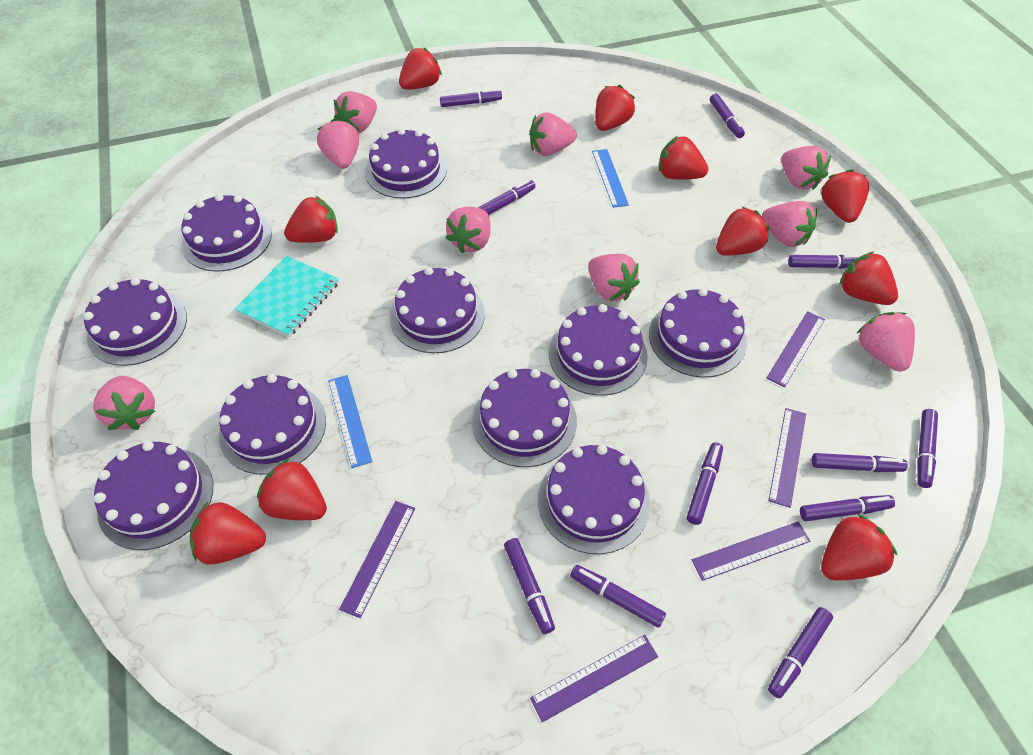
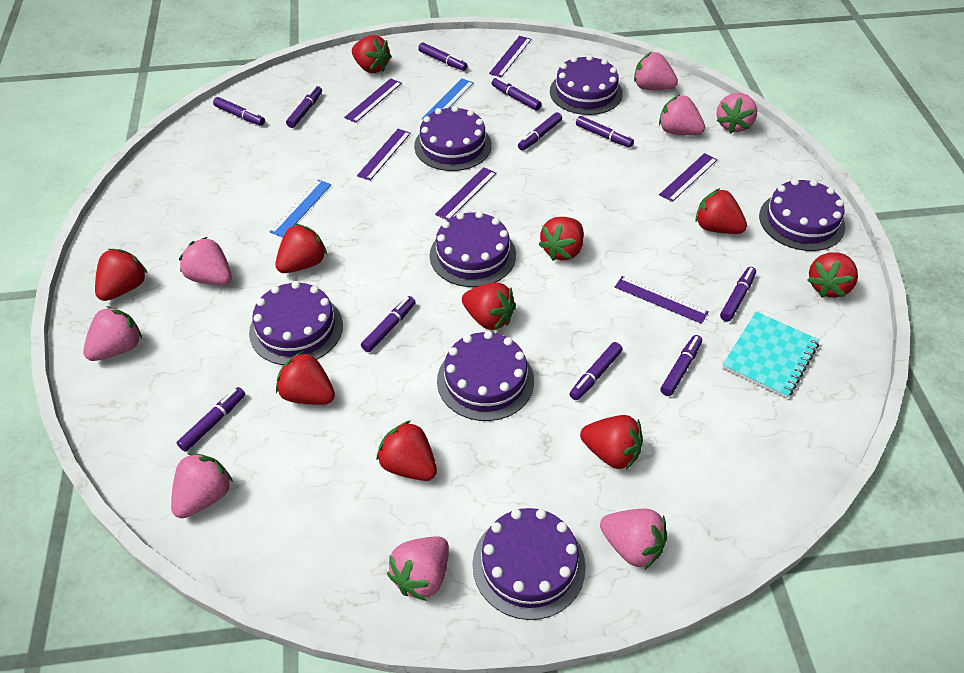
pink strawberry: [93,376,155,430] [317,119,359,169] [334,91,377,133] [446,207,491,253] [529,112,577,156] [588,254,640,301] [762,201,817,247] [781,146,831,190] [856,312,915,371] = 9 -> [83,306,142,361] [171,453,233,518] [179,237,232,285] [387,536,449,601] [600,509,667,569] [634,52,678,90] [659,95,705,135] [717,93,757,134] = 8
purple cake: [83,278,187,366] [94,441,213,550] [181,194,272,272] [219,374,326,475] [365,128,447,199] [390,267,485,353] [472,369,577,467] [538,445,650,554] [549,304,648,396] [649,288,747,378] = 10 -> [249,281,343,365] [414,106,492,171] [430,211,516,287] [437,331,534,421] [473,508,586,620] [550,55,623,115] [759,179,845,251] = 7
purple ruler: [339,501,415,618] [530,635,658,722] [692,521,810,581] [767,311,825,387] [768,408,806,508] = 5 -> [344,78,402,123] [357,129,411,181] [435,167,496,220] [489,36,532,77] [615,276,709,324] [659,153,718,202] = 6

